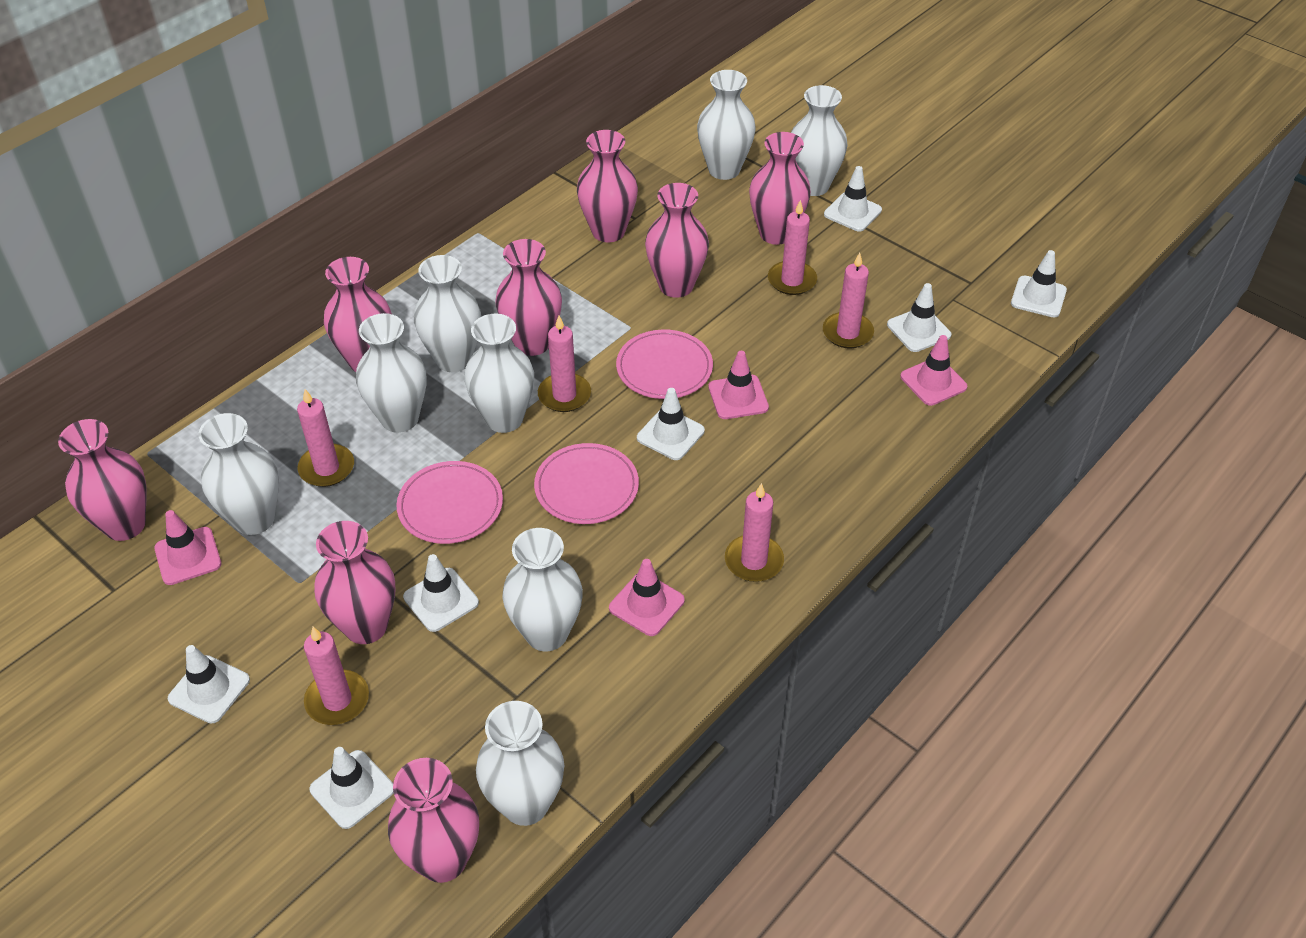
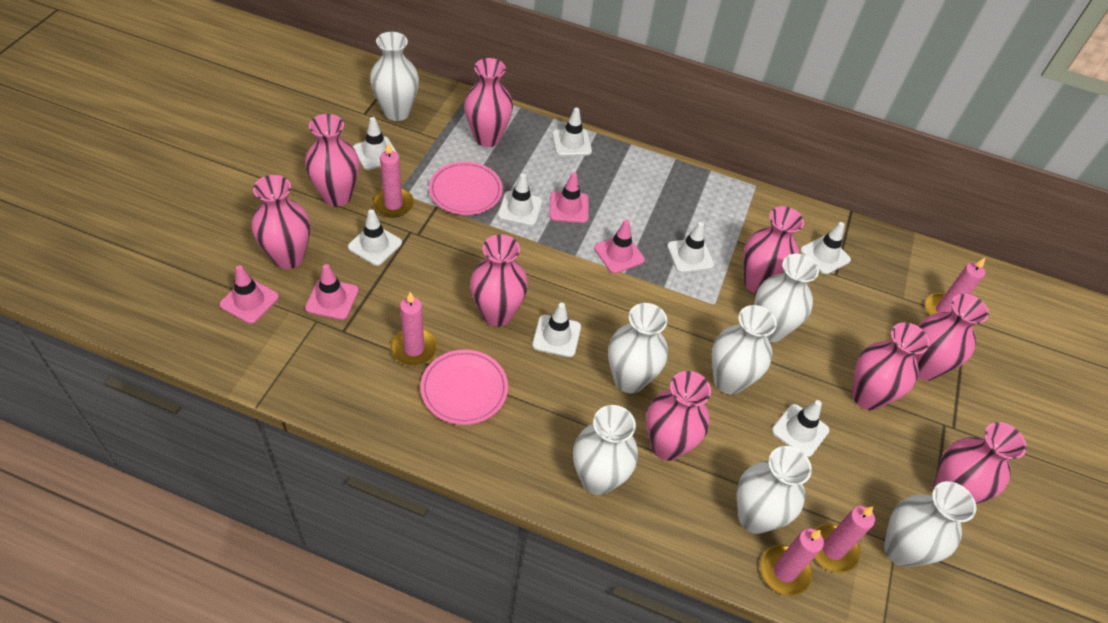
pink candle: [297,389,354,487] [304,627,369,725] [538,316,591,412] [725,483,784,582] [768,200,817,295] [823,253,874,348] = 6 -> [373,142,414,217] [390,292,437,366] [760,528,824,596] [814,506,875,573] [925,257,986,316] = 5
pink plate: [396,461,503,544] [534,443,639,524] [616,330,713,399] = 3 -> [420,350,508,425] [429,161,503,215] = 2
pink vase: [58,419,147,541] [314,521,396,644] [324,257,392,372] [388,758,479,883] [495,239,562,356] [577,130,638,242] [645,183,709,298] [749,132,811,245] = 8 -> [252,175,310,269] [305,114,359,206] [464,58,513,147] [470,234,528,327] [646,371,711,461] [743,206,804,294] [852,322,930,410] [914,294,989,381] [933,422,1027,504] = 9
white traffic cone: [168,645,250,724] [310,747,394,829] [403,554,479,632] [637,388,705,460] [824,166,882,232] [887,283,951,352] [1011,250,1067,317] = 7 -> [348,209,402,266] [353,117,400,170] [498,174,542,226] [532,303,581,357] [552,107,592,156] [667,222,714,273] [772,400,829,457] [800,222,851,275] = 8
white vase: [198,413,279,535] [356,313,426,433] [414,255,481,372] [464,314,534,433] [476,701,564,826] [502,528,583,651] [697,70,756,180] [791,85,848,196] = 8 -> [370,32,419,121] [573,405,638,495] [608,303,668,393] [712,305,777,395] [737,446,812,534] [755,254,819,342] [884,481,977,567] = 7

